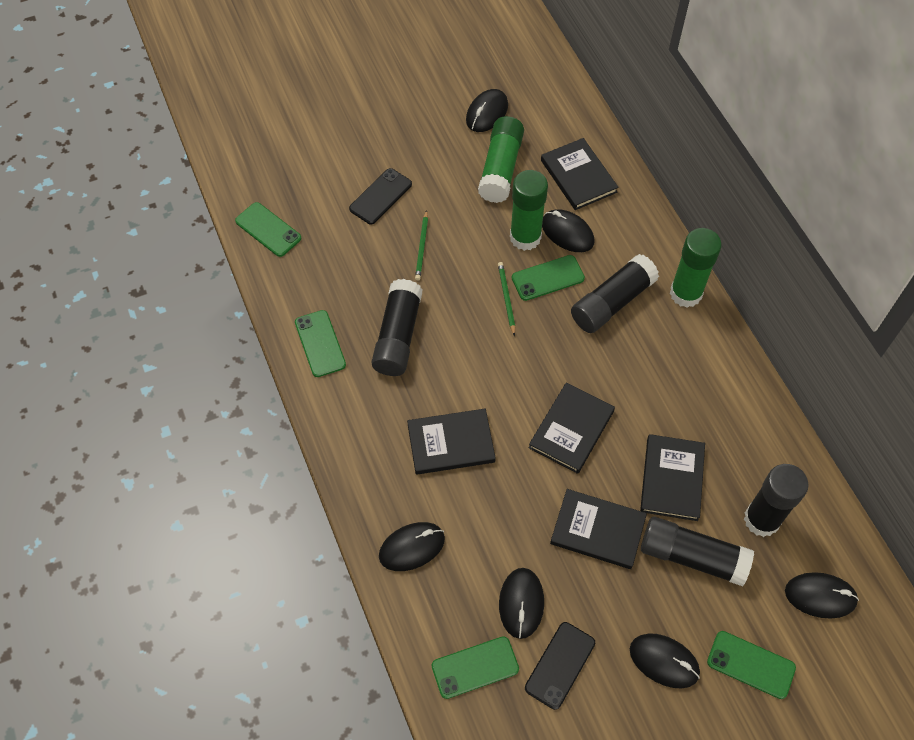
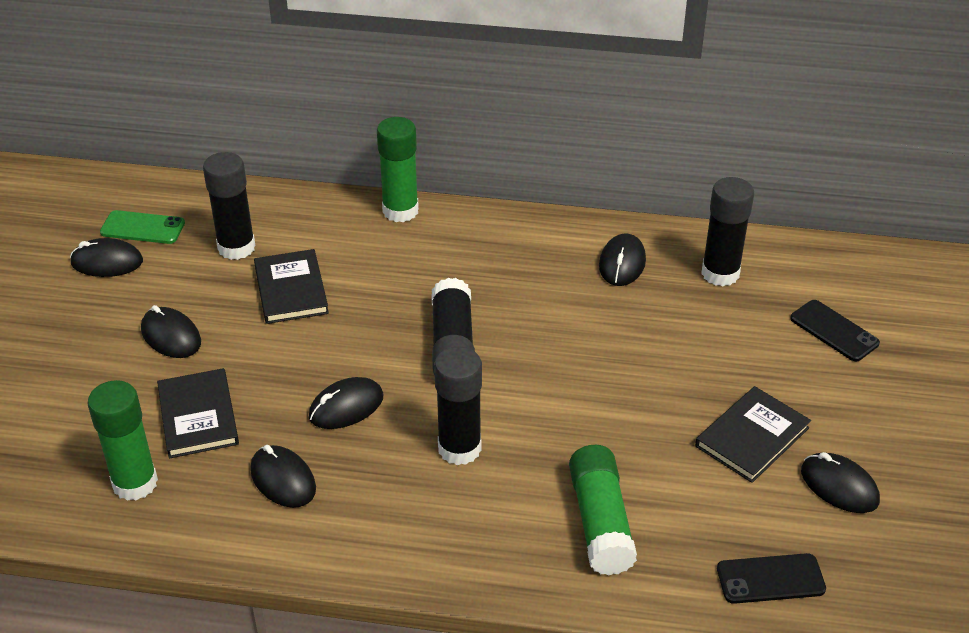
black book: [407,409,496,475] [529,383,615,474] [541,138,619,210] [550,489,647,569] [640,434,705,521] = 5 -> [157,368,239,458] [254,249,329,324] [695,386,811,483] = 3
green pencil: [415,210,428,280] [498,262,515,336] = 2 -> none = 0
green phone: [235,202,301,257] [295,310,346,377] [432,636,519,699] [512,255,585,301] [707,631,796,699] = 5 -> [100,210,185,244] = 1

